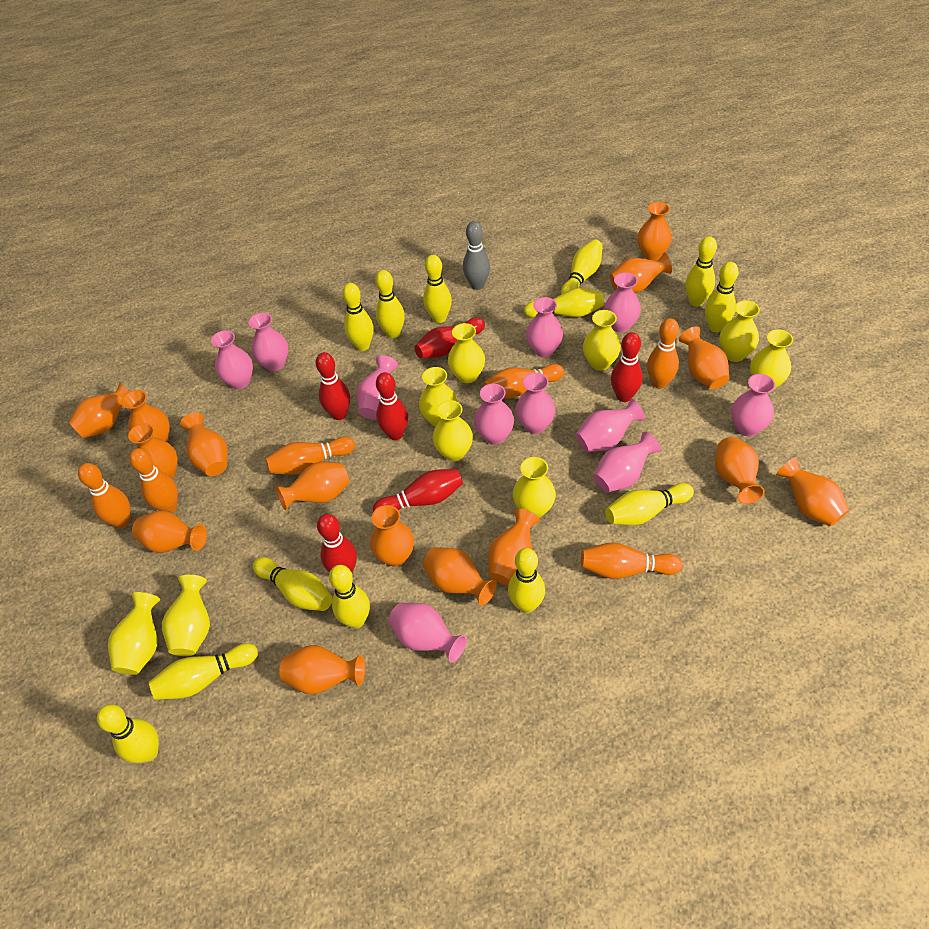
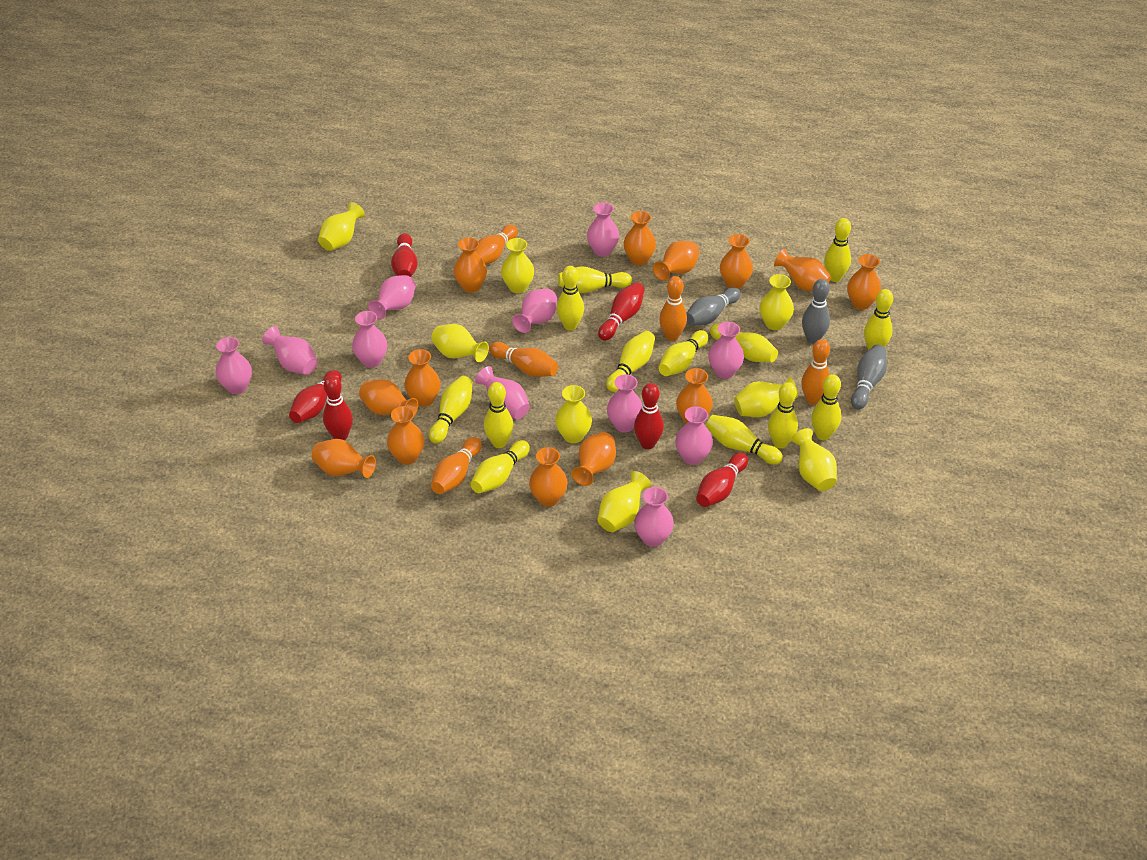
grey bowling pin: [463,221,490,290] = 1 -> [686,287,741,326] [802,279,830,344] [851,345,887,409] = 3
orange bowling pin: [78,463,130,528] [129,448,178,513] [265,437,355,475] [483,364,564,399] [581,542,682,579] [647,318,679,389] = 6 -> [431,437,482,494] [475,225,518,265] [489,342,558,377] [659,276,687,341] [801,339,830,405] = 5
orange vase: [69,382,129,438] [121,390,170,442] [128,423,178,479] [132,511,207,553] [180,412,228,476] [276,462,349,510] [279,645,365,695] [370,505,414,566] [423,547,497,606] [488,508,540,585] [610,253,672,293] [637,202,672,260] [679,326,729,389] [715,437,765,504] [776,457,849,526] = 15 -> [312,439,376,478] [359,379,418,415] [387,406,425,465] [404,349,441,407] [454,237,487,293] [529,447,568,507] [572,432,616,486] [623,211,656,266] [653,241,699,281] [676,368,713,423] [720,234,753,289] [774,248,831,291] [847,254,881,310] = 13
yellow vase: [108,592,160,675] [162,575,210,656] [419,367,458,427] [433,400,473,461] [448,323,485,383] [513,457,556,518] [583,310,621,371] [720,300,760,362] [750,329,793,389] = 9 -> [318,202,365,251] [431,324,489,362] [501,238,534,293] [555,385,592,443] [597,471,651,532] [734,377,798,417] [759,274,794,330] [791,428,837,491] = 8

